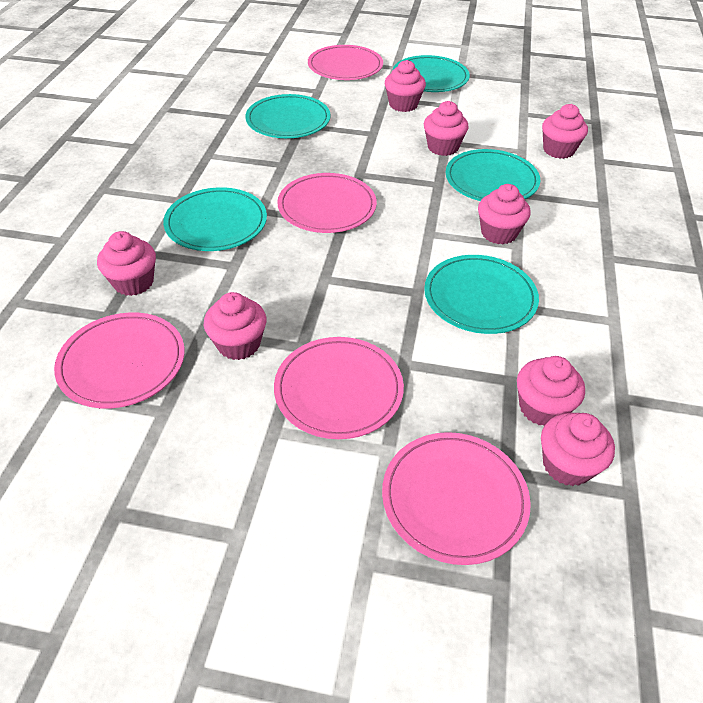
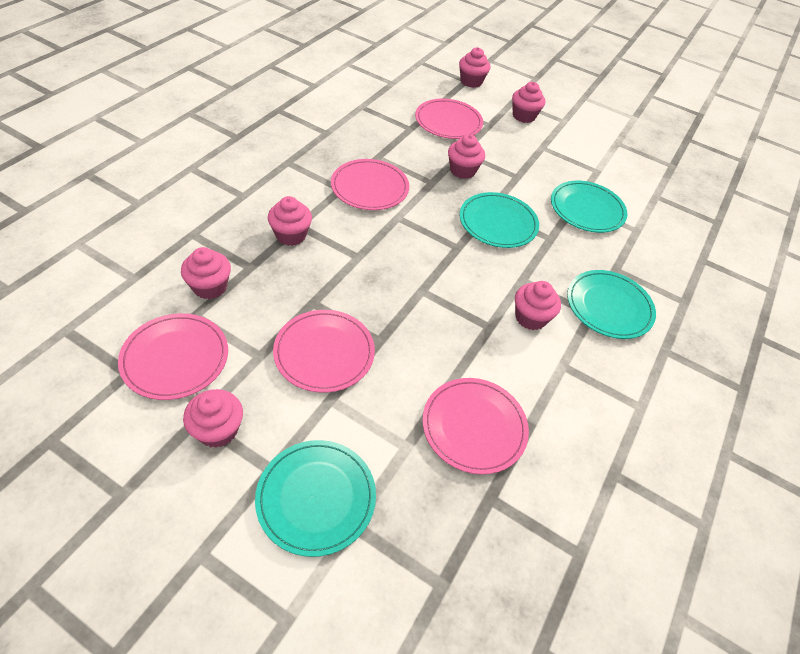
pink cupcake: [97,231,156,296] [204,292,266,360] [385,60,426,112] [424,101,469,156] [478,184,531,244] [517,356,585,426] [541,412,615,486] [542,104,588,159] = 8 -> [181,247,231,299] [183,389,243,448] [268,196,312,246] [448,134,485,179] [459,47,491,88] [512,82,545,123] [515,281,561,330] = 7
turquoise plate: [163,187,267,251] [245,94,331,138] [392,55,470,92] [424,255,539,334] [446,149,540,201] = 5 -> [255,440,376,557] [460,192,539,248] [551,181,627,233] [567,270,656,339] = 4

